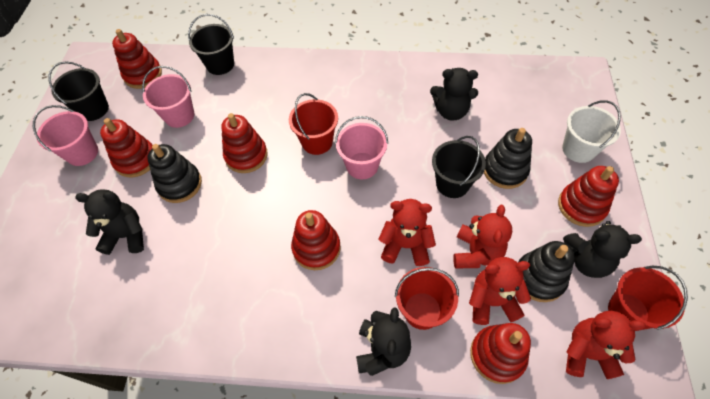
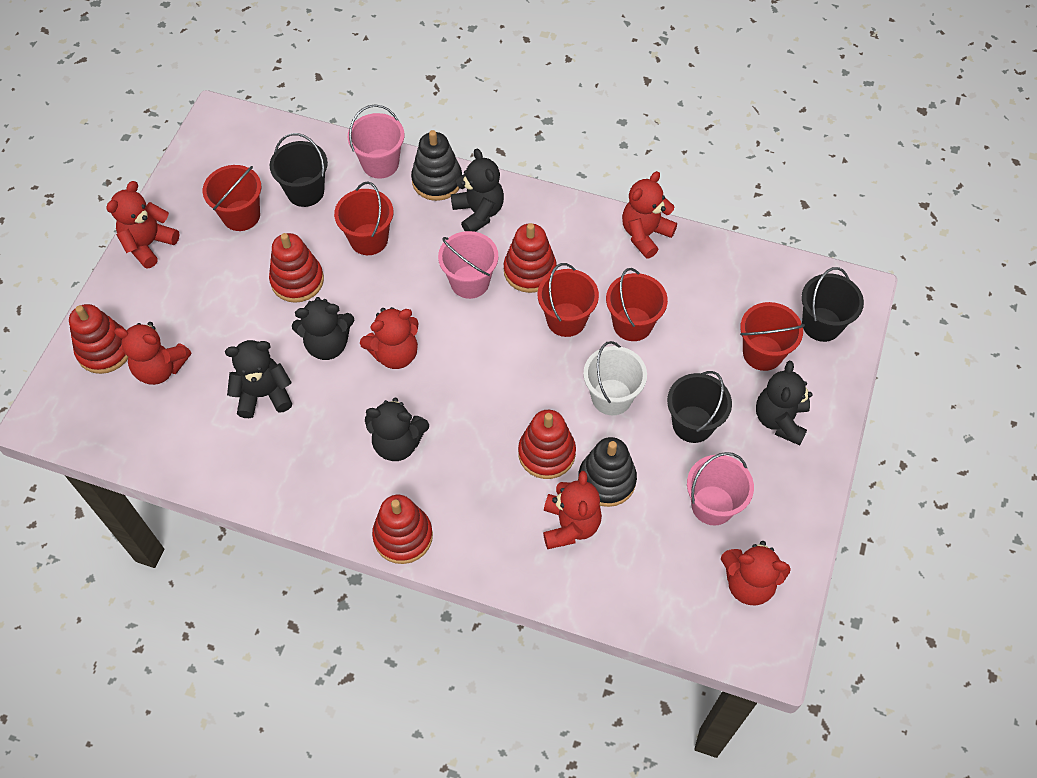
black stacking toy: [147,144,202,203] [484,128,532,189] [518,241,575,302] = 3 -> [411,130,462,201] [578,437,637,507] = 2
black teddy bear: [75,189,144,255] [356,307,411,376] [430,68,478,121] [563,221,642,278] = 4 -> [225,340,292,418] [292,297,355,360] [365,398,429,461] [451,148,504,232] [756,361,813,445] = 5
red bucket: [289,93,338,155] [395,267,459,330] [608,266,688,331] = 3 -> [203,165,261,231] [334,181,393,255] [537,263,599,337] [606,268,668,341] [740,302,805,371] = 5
red stacking toy: [100,118,153,177] [112,29,162,89] [221,113,268,173] [291,210,341,270] [470,323,531,384] [558,166,619,227] = 6 -> [69,304,128,374] [269,233,324,303] [372,495,433,564] [504,223,557,293] [518,410,576,479] = 5
red teddy bear: [378,199,436,266] [453,205,512,269] [469,257,531,325] [566,311,646,379] = 4 -> [106,181,180,269] [114,322,191,385] [360,307,419,369] [543,471,602,549] [622,171,677,259] [721,541,791,606] = 6

